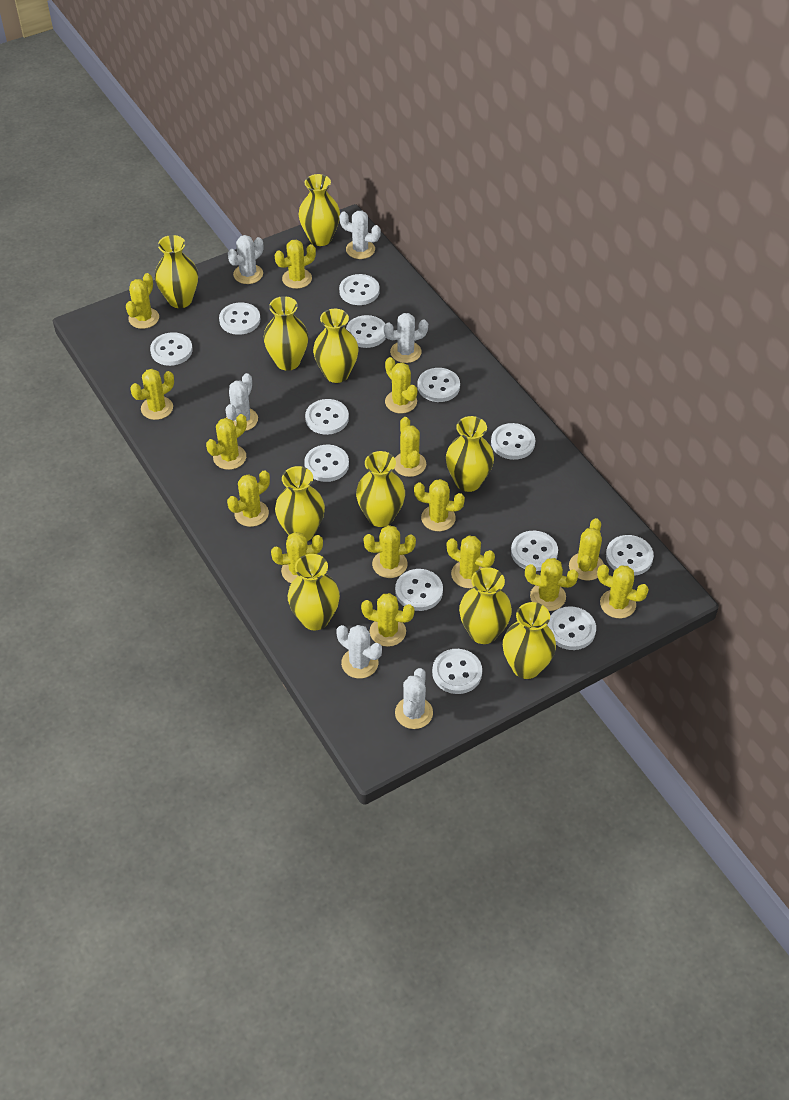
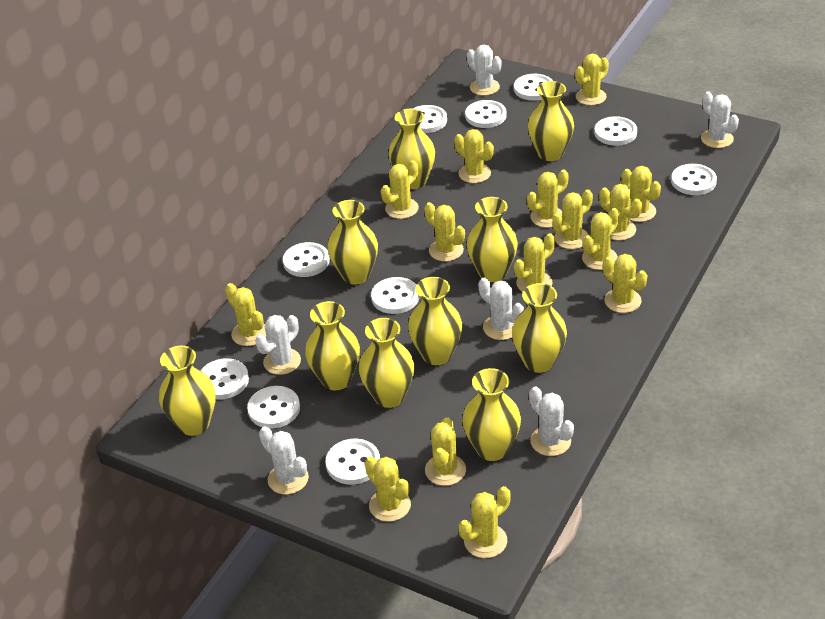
white button: [150,332,193,366] [219,302,260,335] [304,444,349,482] [305,399,349,435] [339,274,380,305] [346,315,386,348] [395,569,443,611] [417,368,460,402] [432,649,482,694] [491,423,536,460] [511,531,558,571] [547,606,596,650] [606,535,654,576] = 13 -> [200,358,249,399] [247,386,300,429] [283,242,330,277] [326,439,380,485] [371,277,419,314] [413,105,447,133] [465,100,507,128] [514,74,553,101] [594,116,637,146] [671,164,717,195] = 10

